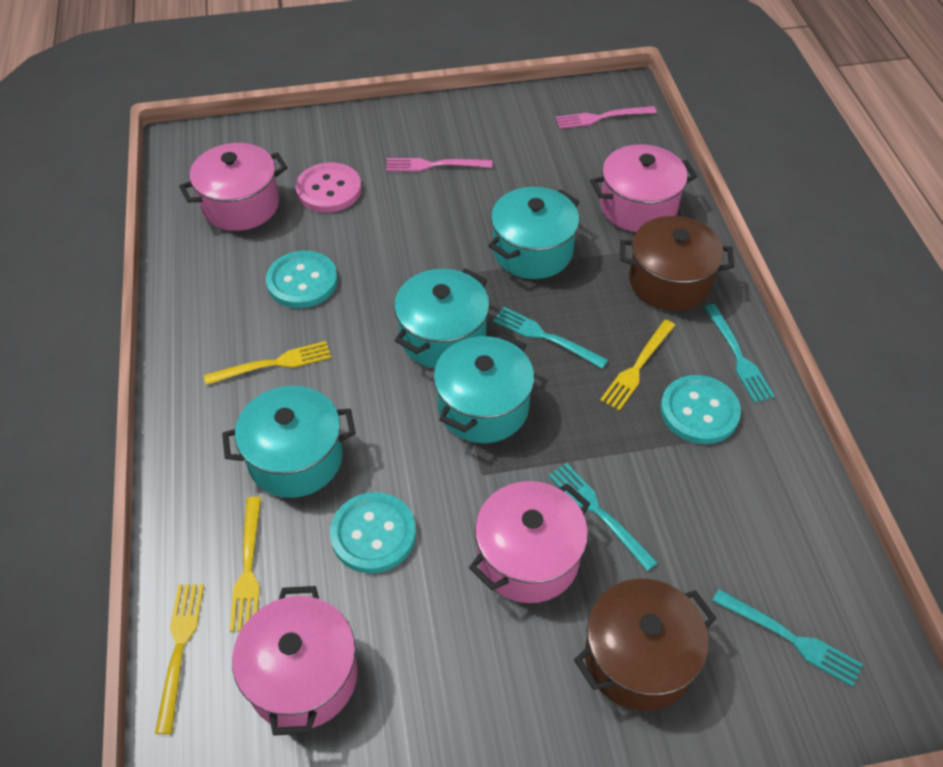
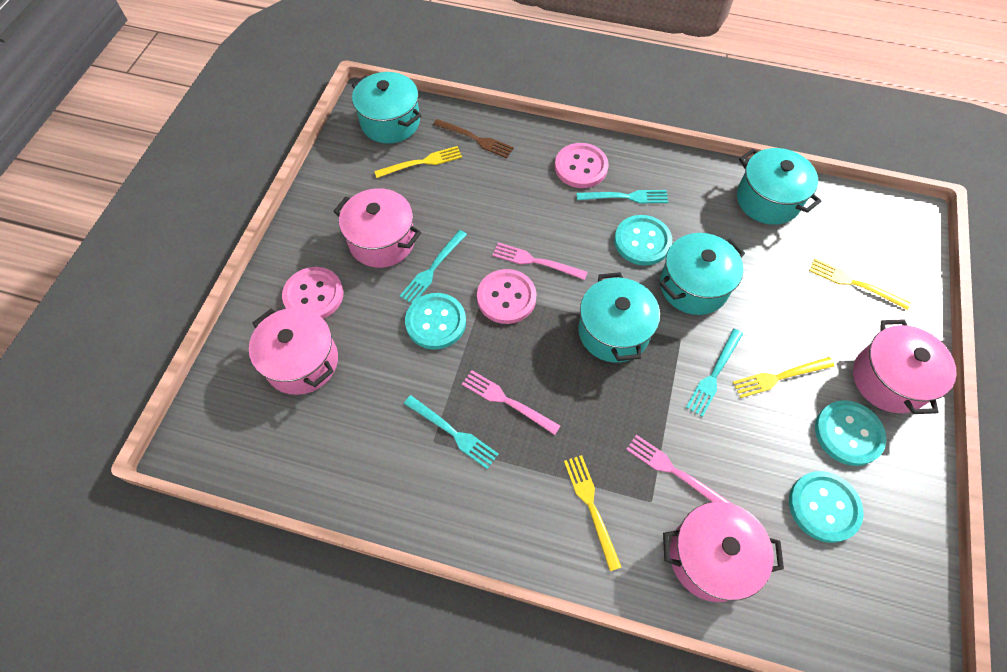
brown fork: none = 0 -> [433,119,514,158] = 1
brown pot: [574,579,716,711] [620,216,734,311] = 2 -> none = 0
pink button: [295,162,362,213] = 1 -> [282,267,343,319] [477,269,536,324] [555,143,609,188] = 3
pink fork: [386,158,492,172] [555,106,657,129] = 2 -> [462,370,560,435] [492,243,588,280] [626,435,733,504] = 3
turquoise button: [266,251,338,308] [330,492,416,573] [661,375,741,444] = 3 -> [405,293,466,350] [614,215,672,266] [789,471,864,543] [815,400,886,466] = 4

